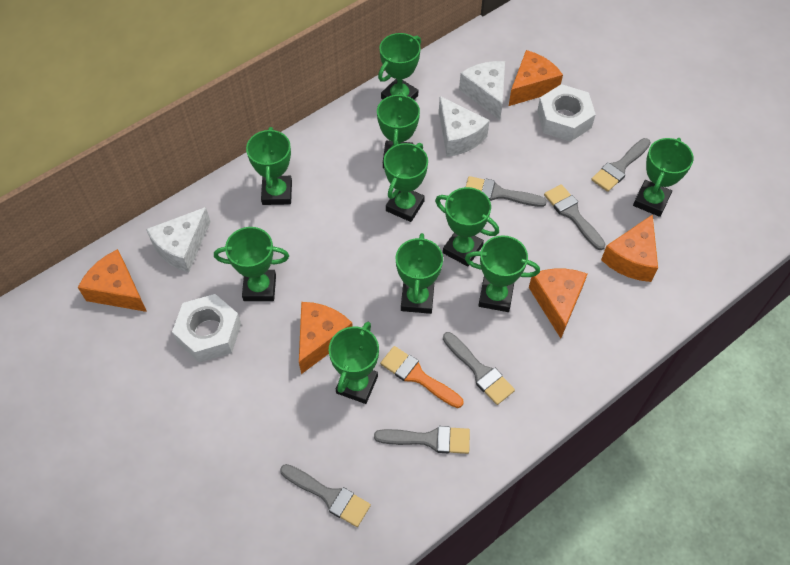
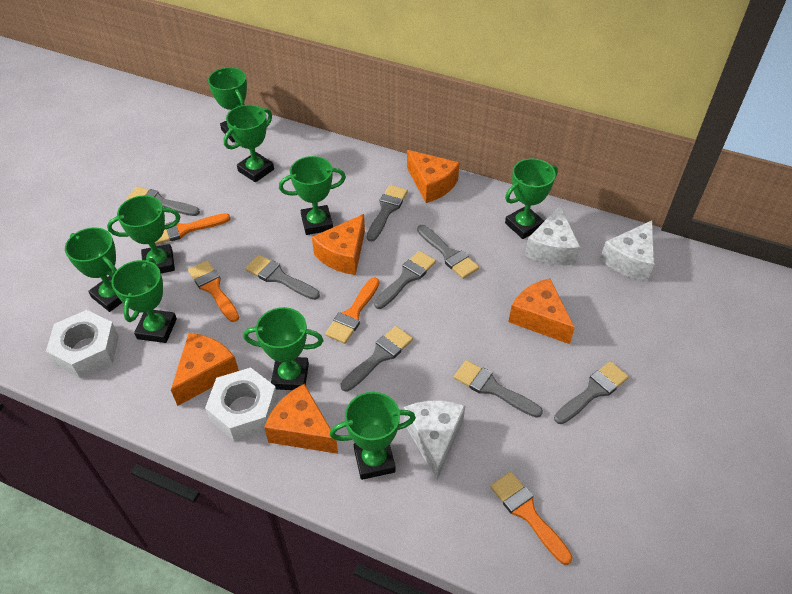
green trophy: [214,227,289,301] [246,127,292,205] [329,322,379,404] [377,92,420,168] [378,33,421,100] [384,143,428,222] [396,233,443,314] [435,187,499,267] [465,235,540,312] [633,138,694,217] = 10 -> [65,227,123,312] [107,195,180,273] [111,258,177,343] [208,67,247,143] [224,105,274,182] [243,307,323,390] [279,156,346,235] [330,392,416,480] [505,158,558,239] = 9
grey brush: [280,464,371,527] [374,426,470,454] [443,332,515,405] [466,176,547,207] [544,184,606,250] [591,138,651,192] = 6 -> [126,187,200,216] [245,255,320,300] [341,326,413,391] [367,185,408,242] [374,251,436,309] [417,225,479,279] [454,360,543,418] [554,361,629,424] = 8
orange brush: [380,346,464,408] = 1 -> [155,213,231,245] [188,260,239,322] [325,277,379,344] [490,472,573,565] = 4

